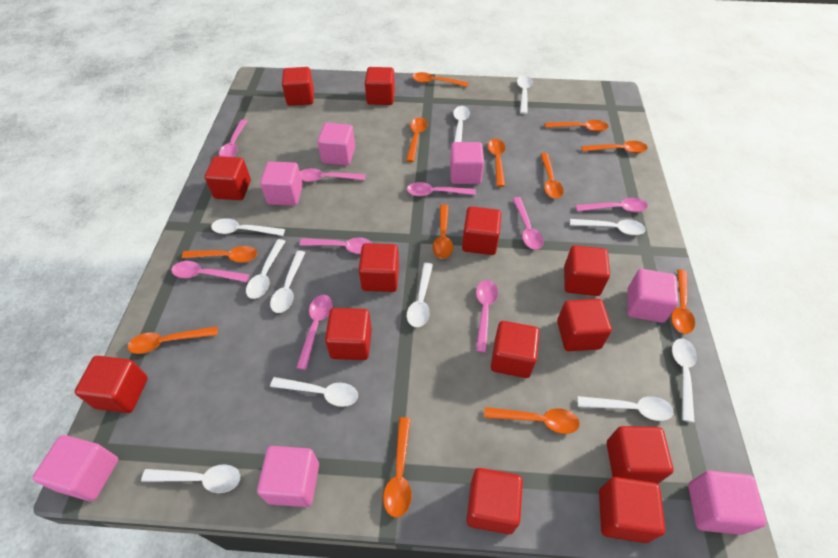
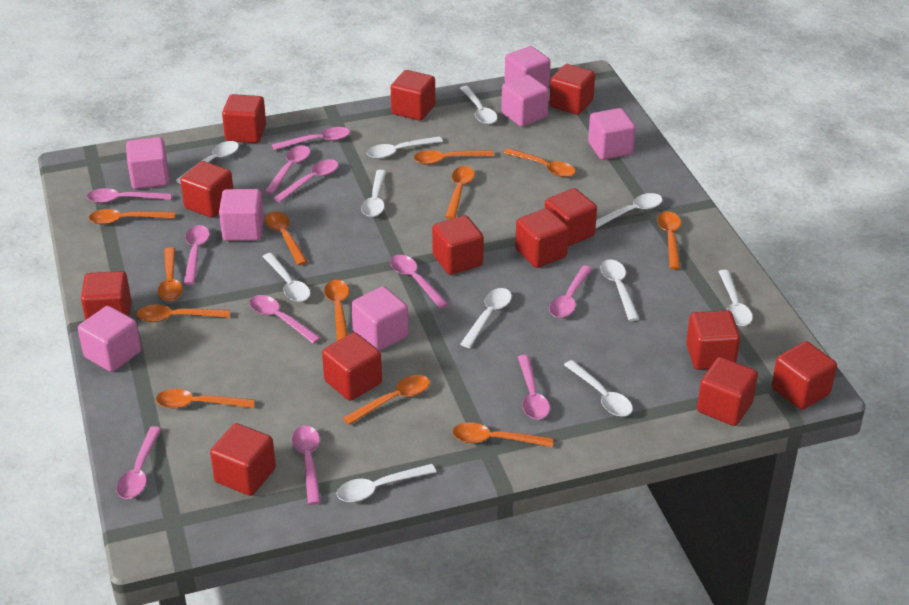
pink spoon: [171,261,250,282] [219,119,247,157] [296,295,332,370] [299,238,373,254] [300,168,365,182] [407,182,476,196] [476,280,498,353] [513,197,543,250] [575,198,648,212] = 9 -> [87,188,172,203] [116,426,161,499] [184,225,210,285] [249,295,321,344] [264,145,310,195] [272,127,350,150] [274,159,339,202] [292,426,321,505] [390,255,448,309] [518,355,550,419] [549,266,592,318] = 11

